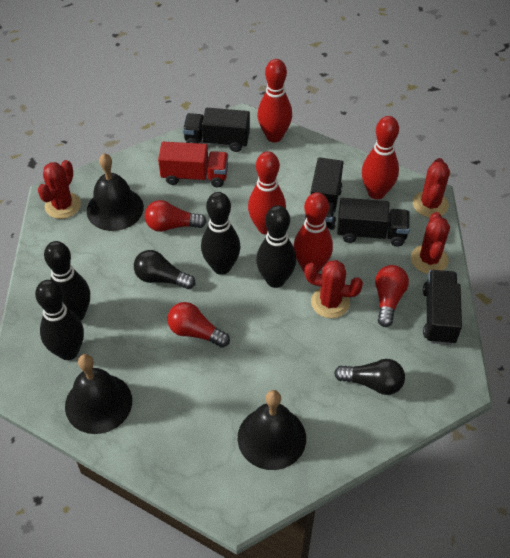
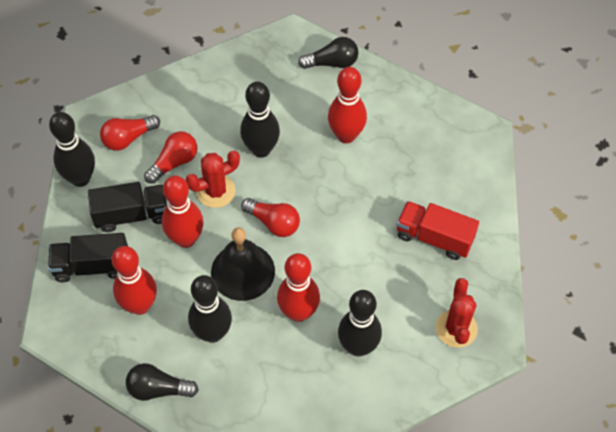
black bell: [65,354,132,434] [87,153,144,231] [238,390,306,470] = 3 -> [211,228,275,301] = 1
black truck: [183,108,250,152] [304,157,343,230] [337,198,410,247] [423,270,462,345] = 4 -> [48,233,128,282] [88,182,167,232] = 2
red cactus: [38,160,81,219] [305,260,363,318] [411,212,450,274] [413,158,450,218] = 4 -> [186,151,240,208] [436,278,478,348] = 2

